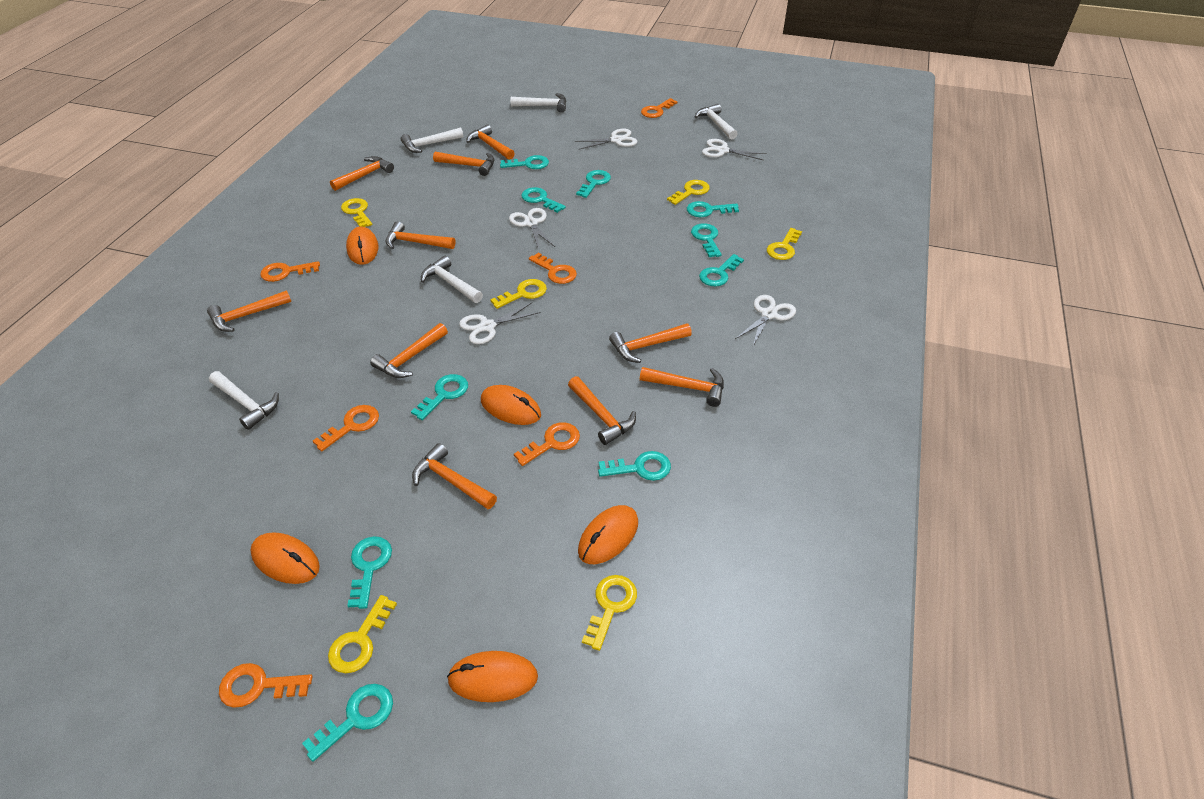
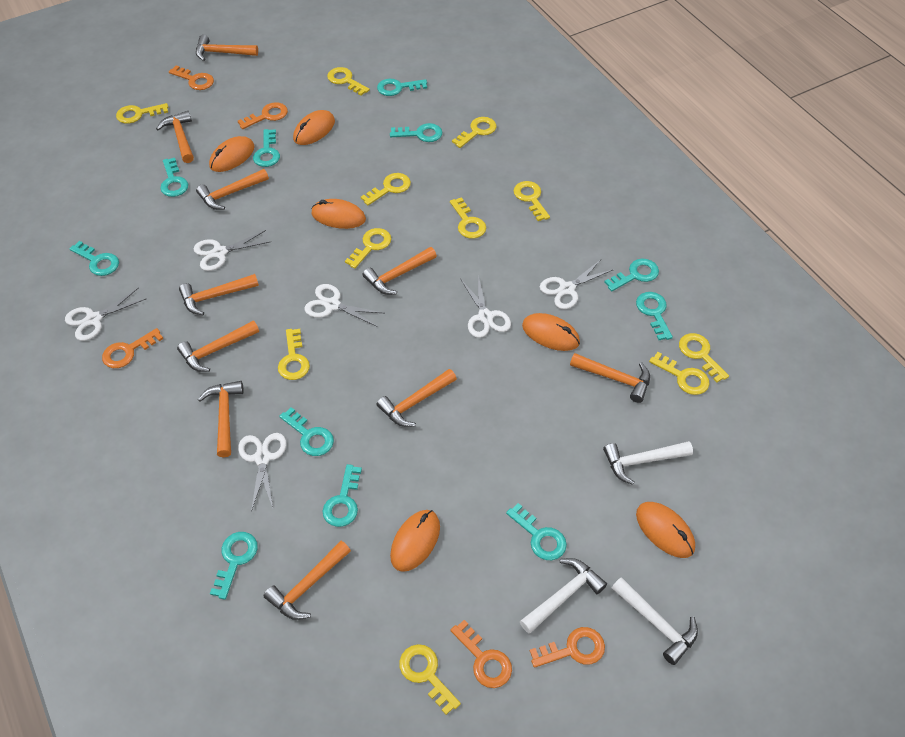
orange key: [219,663,312,708] [260,261,320,282] [313,405,379,451] [514,422,580,466] [529,252,577,284] [641,98,678,118] = 6 -> [102,328,163,368] [169,65,214,90] [238,102,288,129] [450,620,512,688] [530,627,605,668] = 5
orange mouse: [250,532,320,584] [346,227,378,265] [447,651,538,702] [481,385,541,425] [578,505,638,564] = 5 -> [209,136,254,172] [293,110,335,145] [311,199,366,229] [390,510,440,572] [522,313,580,351] [636,502,695,558] = 6
turquoise key: [302,684,393,762] [347,536,392,609] [411,374,468,420] [500,155,549,169] [521,187,566,213] [576,170,611,198] [598,451,671,481] [687,201,739,217] [691,223,722,257] [699,254,744,286] = 10 -> [69,241,119,276] [160,158,188,197] [210,532,258,600] [253,129,280,167] [279,407,334,456] [322,464,362,527] [377,79,427,96] [390,123,442,142] [506,503,567,560] [604,259,659,291] [636,292,673,340] = 11
white hammer: [209,371,279,430] [401,128,463,153] [421,256,483,303] [510,93,566,112] [695,104,738,140] = 5 -> [520,558,607,633] [603,441,693,485] [612,577,698,665] = 3
white scissors: [459,303,541,344] [509,208,555,249] [574,129,638,150] [702,139,766,160] [735,295,796,348] = 5 -> [65,288,146,341] [194,230,271,271] [238,433,286,512] [304,284,383,326] [461,275,511,338] [540,260,614,309] = 6
yellow key: [328,595,397,673] [341,198,372,227] [490,279,547,309] [582,575,637,651] [667,180,710,205] [767,228,802,260] = 6 -> [116,103,168,124] [278,329,310,380] [327,67,370,95] [345,228,391,269] [361,173,411,205] [399,644,461,715] [450,197,486,239] [452,117,497,148] [513,181,550,221] [649,352,710,395] [679,333,729,383] = 11

